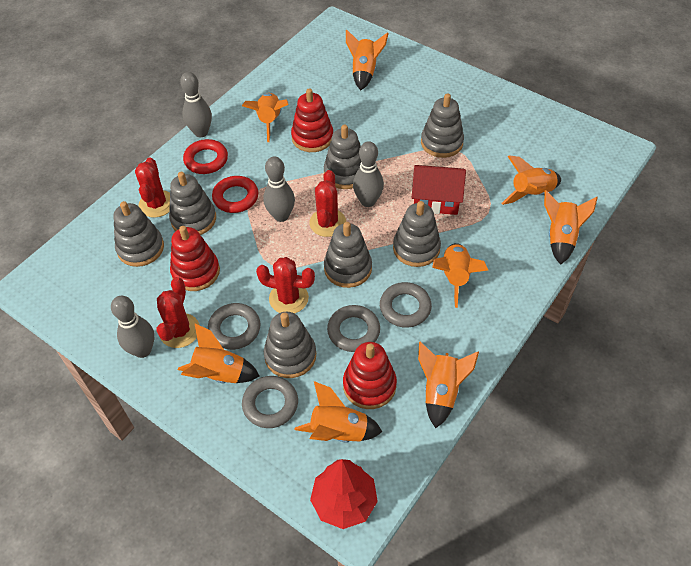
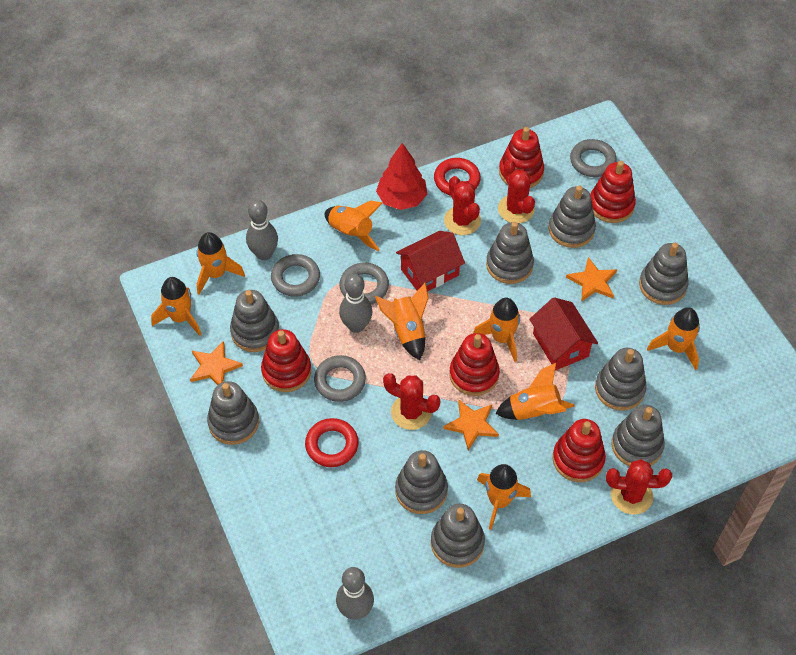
grey bowling pin: [111,296,154,358] [180,72,212,137] [263,156,295,222] [353,141,384,207] = 4 -> [246,200,278,260] [336,567,374,620] [339,274,372,333] = 3
grey stacking toy: [113,201,164,267] [169,172,216,235] [264,312,316,378] [324,125,361,189] [324,222,372,288] [393,201,441,267] [421,93,464,158] = 7 -> [207,381,259,445] [230,290,280,352] [395,450,448,514] [431,504,485,568] [486,222,534,284] [549,185,596,248] [595,348,647,411] [612,405,665,466] [639,243,688,305] = 9
orange star: none = 0 -> [190,341,243,385] [443,400,499,450] [566,257,617,302] = 3
red house: [412,165,466,215] = 1 -> [396,231,465,292] [529,297,598,370] = 2
red stacking toy: [170,226,220,291] [291,88,333,152] [343,342,397,409] = 3 -> [261,329,311,392] [449,333,500,396] [499,127,544,188] [553,419,606,482] [590,161,636,223] = 5

